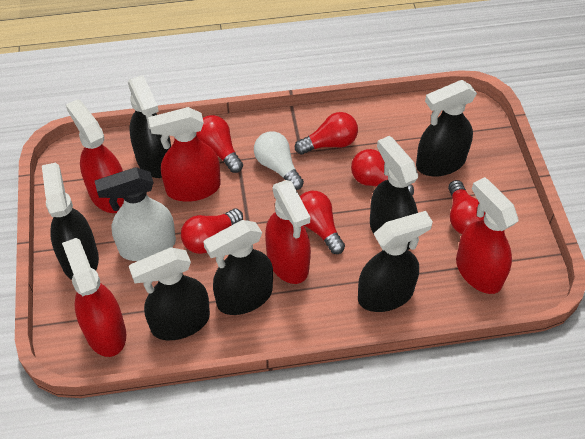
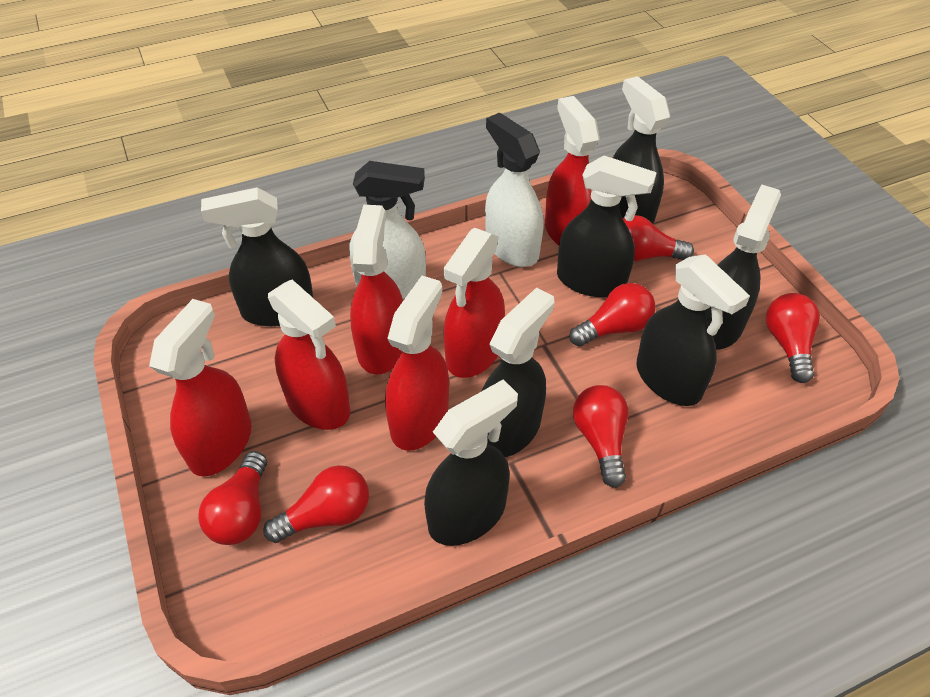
red spray bottle: [62,238,126,357] [66,99,124,213] [148,107,221,202] [265,180,311,284] [456,177,518,294] = 5 -> [149,299,252,477] [268,280,350,430] [350,205,403,374] [385,276,449,451] [443,228,505,378] [545,96,600,246] = 6
white light bulb: [254,131,304,190] = 1 -> none = 0
white spray bottle: [95,167,176,261] = 1 -> [350,161,426,299] [485,112,544,267] = 2

